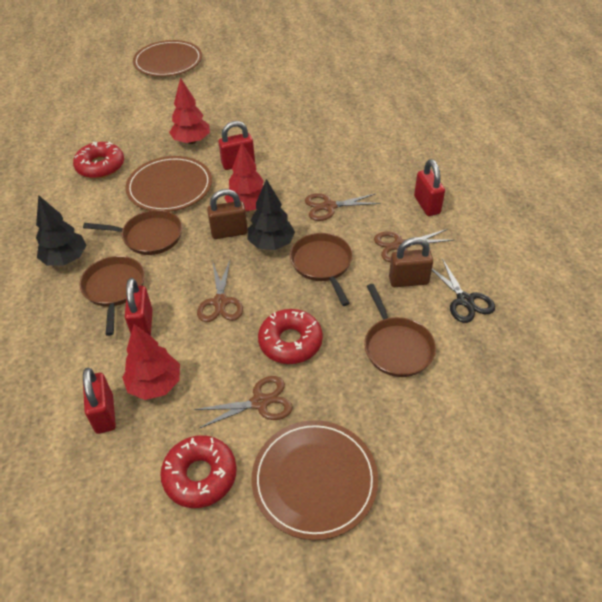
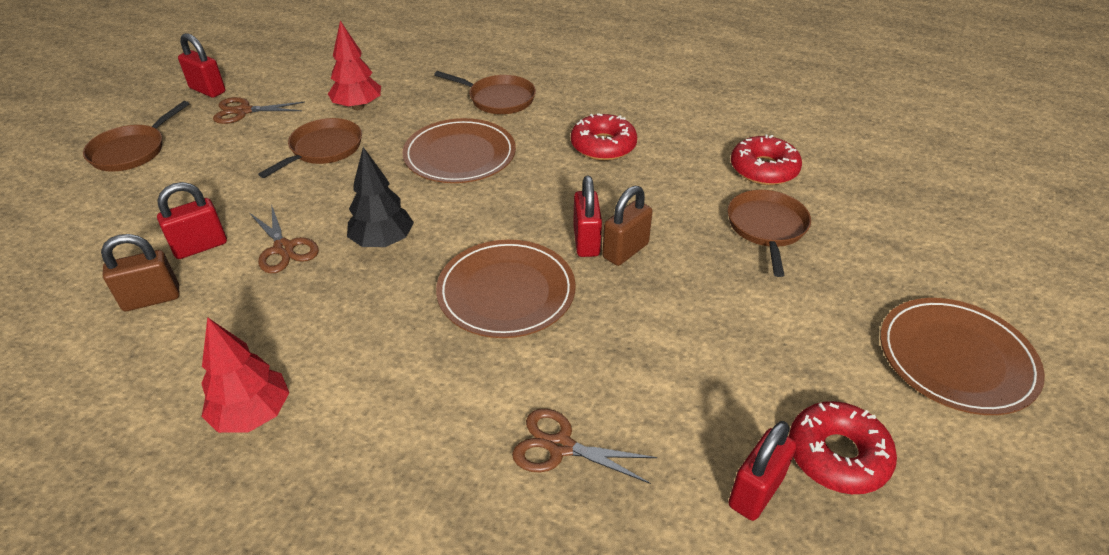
black scissors: [432,258,495,323] = 1 -> none = 0
black tree: [36,195,87,266] [248,179,295,250] = 2 -> [347,147,414,247] = 1
brown scissors: [194,376,293,429] [197,260,243,322] [305,193,380,221] [374,229,454,262] = 4 -> [213,97,305,124] [250,204,319,274] [512,409,657,484] = 3
red tree: [122,324,180,400] [169,78,210,144] [225,142,264,211] = 3 -> [201,317,289,433] [328,21,381,110] = 2

